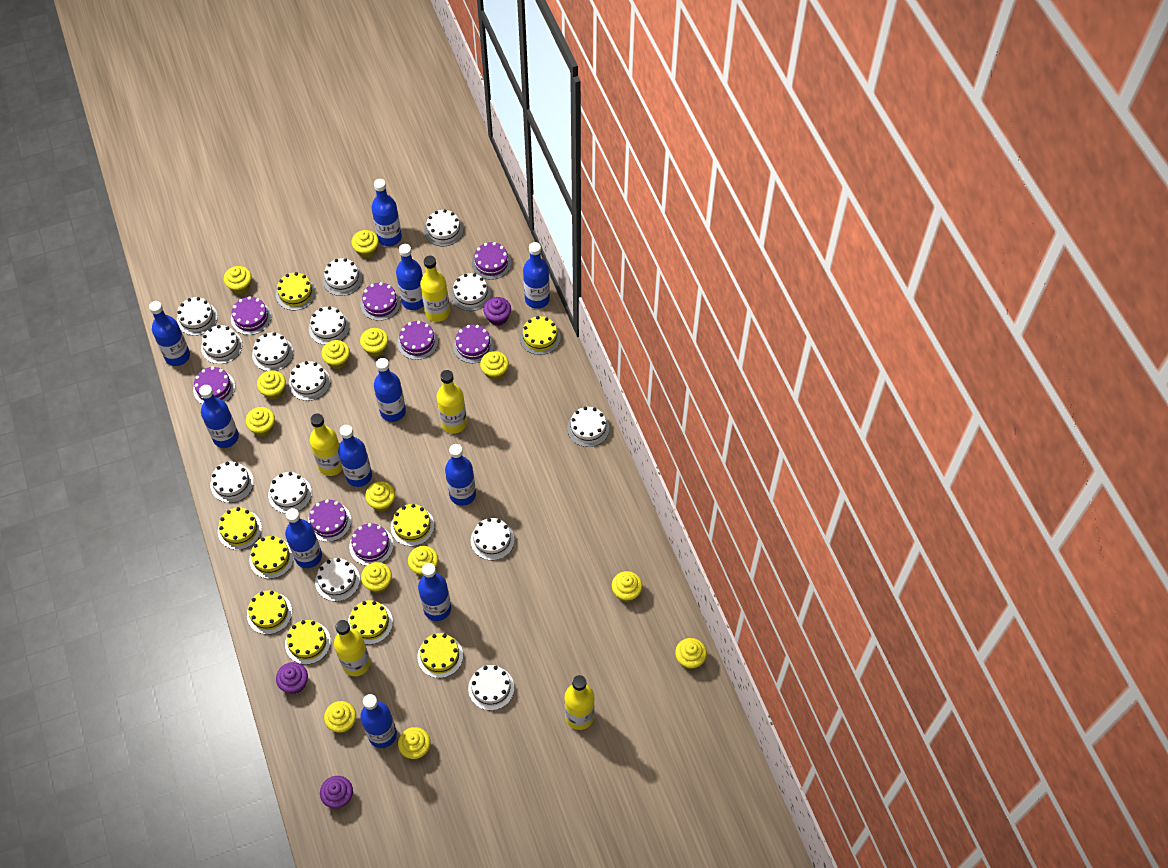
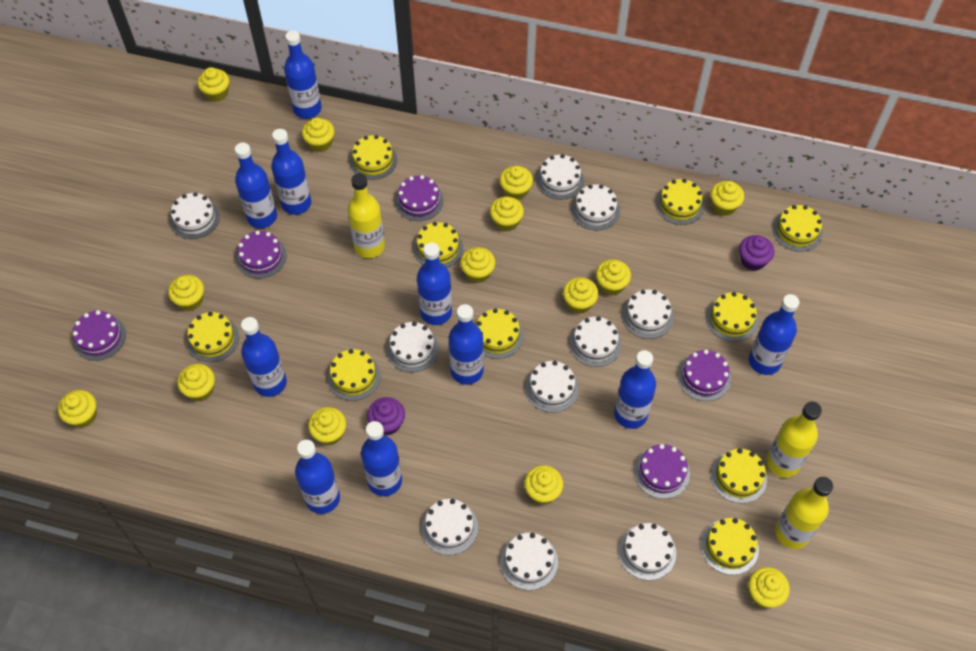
blue bottle: [149,301,190,366] [199,385,239,448] [285,508,322,568] [338,425,372,487] [360,694,397,748] [372,179,402,246] [374,358,406,422] [396,244,424,310] [418,563,451,621] [445,444,476,506] [523,242,550,309] = 11 -> [235,143,277,228] [241,317,287,397] [271,129,311,215] [284,30,322,119] [295,440,340,514] [361,421,402,496] [417,243,452,325] [449,304,484,385] [614,350,656,429] [749,294,800,375] = 10
purple cake: [193,367,235,404] [231,296,272,335] [308,499,351,542] [349,523,393,566] [360,282,401,321] [397,321,438,360] [453,325,494,363] [472,242,511,280] = 8 -> [73,310,126,361] [236,231,286,279] [395,175,443,221] [634,444,690,499] [678,350,731,401] = 5
purple cupcake: [276,662,308,694] [320,776,353,809] [483,297,511,326] = 3 -> [367,397,405,435] [739,235,774,271] = 2
white cake: [177,297,218,336] [201,325,242,364] [210,461,254,503] [252,332,294,371] [268,472,312,513] [289,361,330,401] [309,306,350,345] [315,558,360,601] [323,258,363,296] [424,209,463,246] [451,273,491,311] [468,665,514,710] [471,518,515,560] [567,407,609,447] = 14 -> [170,192,220,239] [386,322,439,372] [421,499,478,555] [500,533,558,590] [525,361,579,413] [536,154,584,200] [569,316,622,367] [571,184,620,230] [618,523,676,580] [622,289,674,339] = 10
yellow bottle: [309,413,343,476] [334,620,370,676] [420,256,450,322] [437,370,467,434] [564,675,595,730] = 5 -> [348,173,385,258] [766,402,822,478] [775,477,833,549] = 3
yellow cake: [218,507,262,550] [247,591,292,634] [249,536,294,579] [276,272,316,310] [285,620,331,664] [348,600,393,645] [391,504,434,546] [417,633,463,678] [520,316,560,355] = 9 -> [186,312,239,362] [327,349,381,401] [350,135,397,180] [413,222,463,268] [475,308,524,359] [655,179,705,225] [701,518,759,575] [706,292,758,342] [711,448,767,503] [773,205,823,252] = 10

